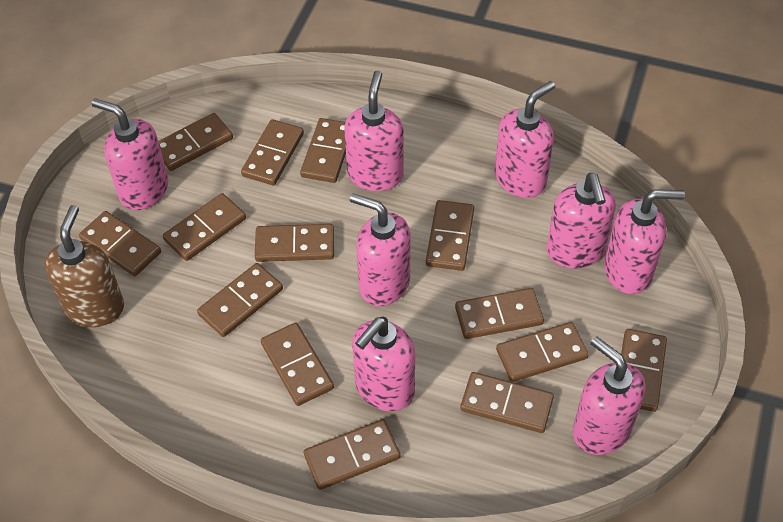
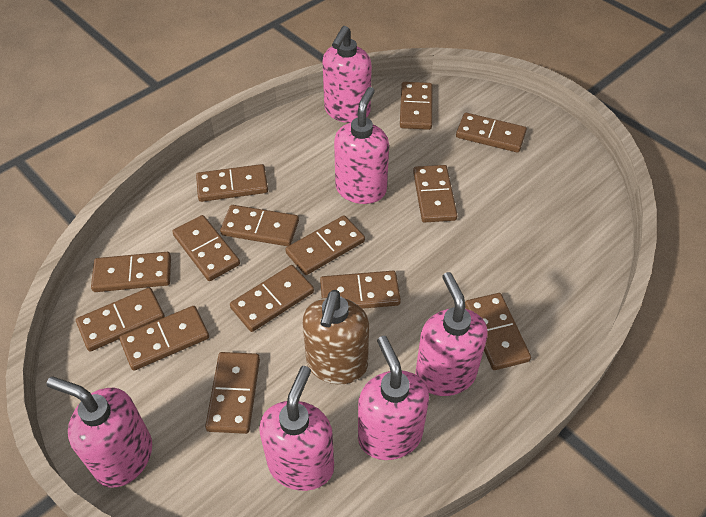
pink soap dispenser: [92,98,168,210] [344,71,404,191] [350,193,410,306] [352,317,415,411] [495,81,555,198] [546,173,616,269] [573,336,645,455] [604,189,685,294] = 8 -> [47,377,152,487] [259,366,334,491] [323,26,372,123] [334,87,389,204] [358,336,429,460] [415,272,488,396] = 6

